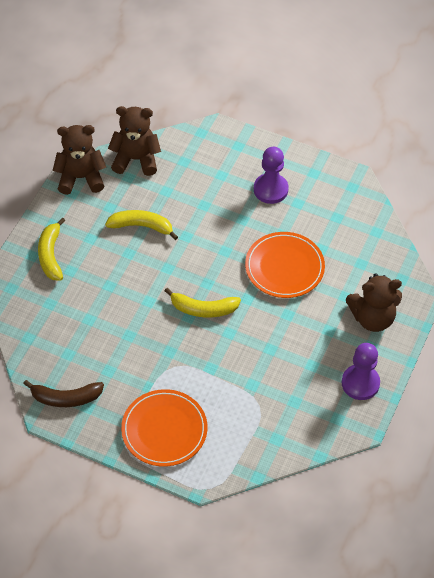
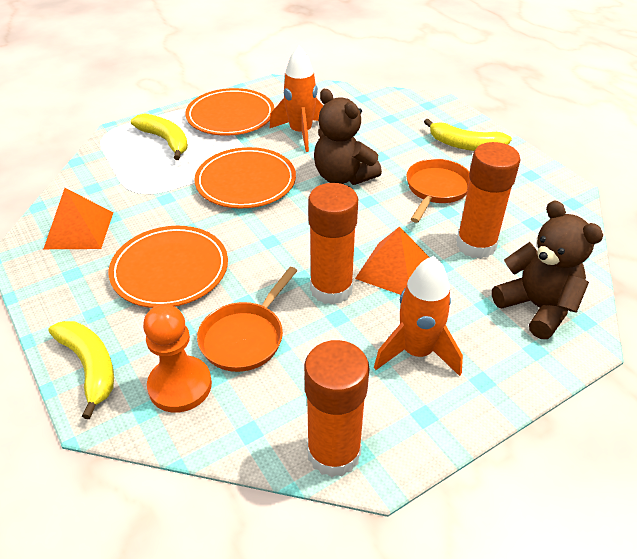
brown banana: [23,380,104,407] = 1 -> none = 0
brown teddy bear: [53,125,106,195] [108,106,161,176] [346,273,402,332] = 3 -> [314,89,382,185] [492,200,603,339] = 2
orange glue stick: none = 0 -> [304,340,369,477] [308,183,358,305] [456,142,521,259] = 3
orange pan: none = 0 -> [197,267,298,372] [406,159,470,223] = 2
orange pawn: none = 0 -> [143,304,212,413] = 1
orange plate: [121,389,207,467] [245,232,325,298] = 2 -> [109,226,228,308] [185,88,274,136] [194,147,296,208] = 3
orange pyramid: none = 0 -> [44,188,113,249] [355,226,429,295] = 2
orange rocket: none = 0 -> [269,46,323,152] [374,256,463,376] = 2
purple pawn: [254,147,289,204] [342,343,380,400] = 2 -> none = 0

